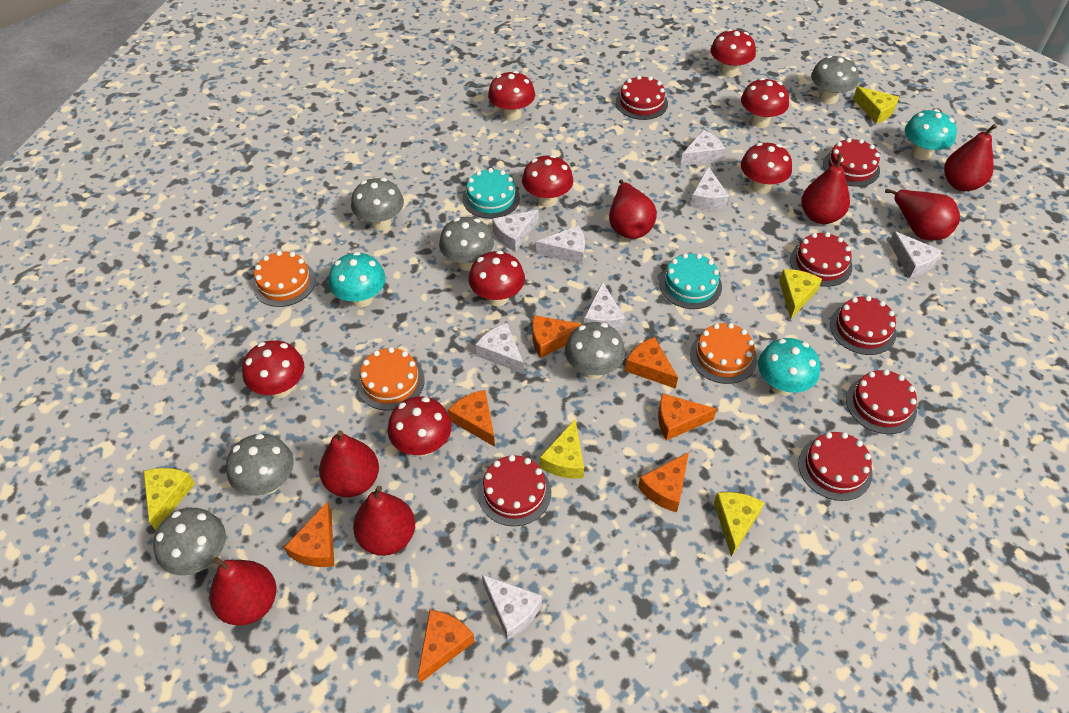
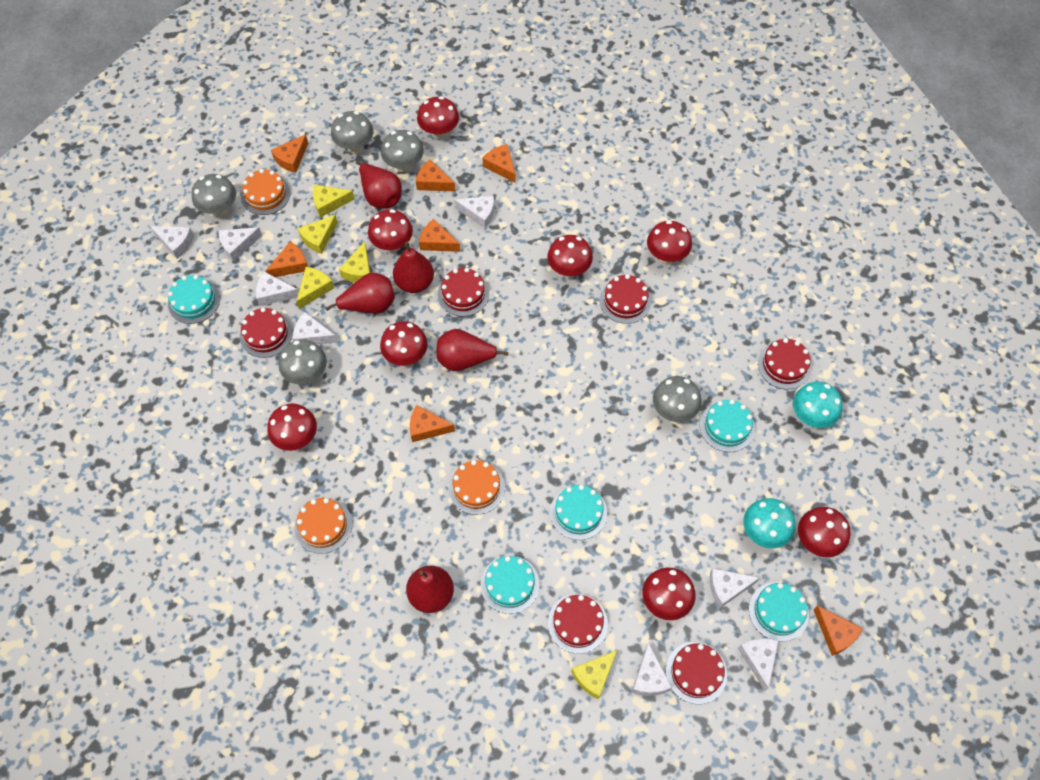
grey mushroom: [153,508,226,575] [226,434,293,496] [351,178,404,231] [439,217,494,271] [565,322,625,379] [811,55,859,104] = 6 -> [191,174,236,217] [279,340,327,384] [331,111,373,153] [381,130,424,172] [653,376,701,422] = 5
red cake: [478,455,551,526] [616,75,668,120] [790,232,852,287] [798,432,873,501] [823,138,880,187] [830,296,896,355] [846,369,917,434] = 7 -> [240,308,293,358] [438,268,489,317] [548,594,608,654] [600,274,651,324] [666,642,727,704] [758,338,812,389] = 6
red pear: [210,557,276,626] [319,430,379,497] [353,486,415,556] [609,179,657,239] [801,154,850,224] [885,189,960,241] [944,124,997,191] = 7 -> [325,273,395,314] [356,161,402,209] [393,242,434,293] [406,565,454,613] [436,329,508,371] = 5
turquoise cake: [462,168,520,219] [659,253,722,309] = 2 -> [168,275,220,324] [481,556,540,614] [550,485,607,540] [700,400,755,452] [749,582,809,642] = 5
turquoise mushroom: [329,252,386,308] [758,338,820,396] [905,109,957,160] = 3 -> [743,498,795,548] [793,382,843,428] = 2

